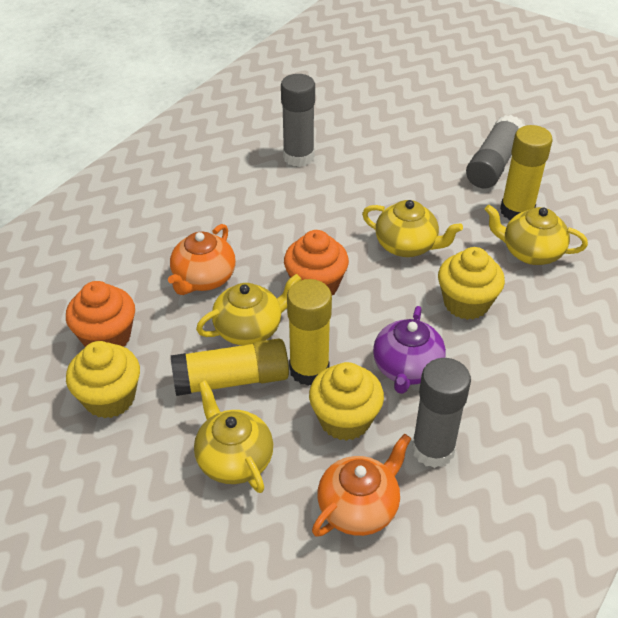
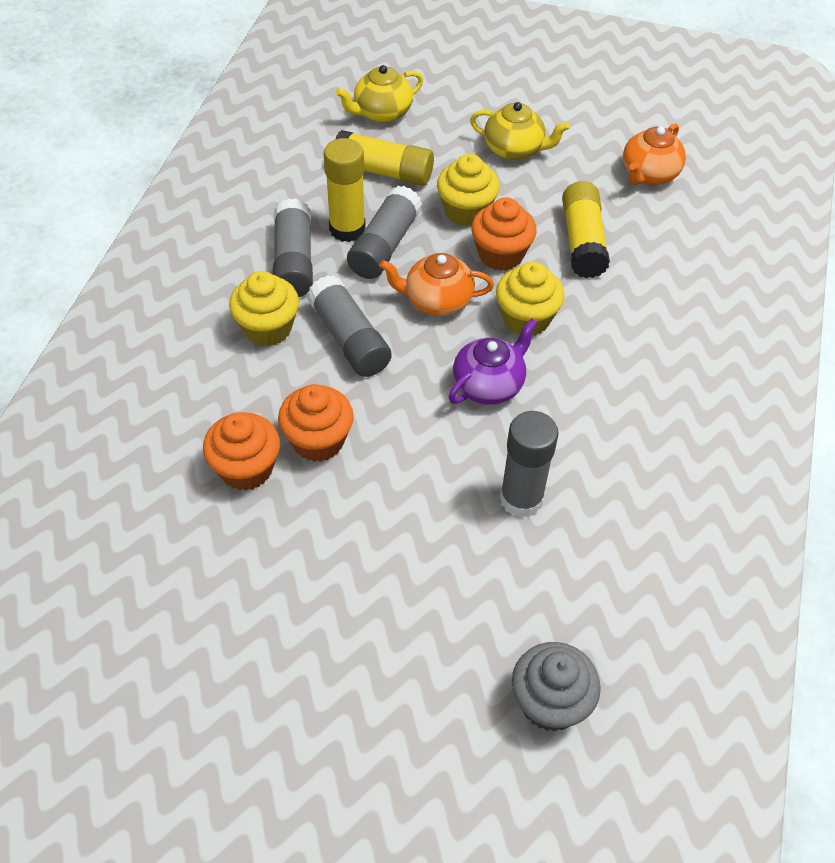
grey cupcake: none = 0 -> [512,642,601,732] = 1
grey glue stick: [281,74,315,167] [412,358,471,468] [466,115,525,189] = 3 -> [273,198,313,297] [307,275,392,377] [347,186,422,279] [500,411,559,518] = 4
orange cupcake: [66,281,135,347] [284,230,349,295] = 2 -> [203,412,280,491] [278,384,354,462] [471,197,537,271] = 3
yellow teapot: [194,380,273,493] [196,274,301,345] [362,200,463,257] [484,205,588,265] = 4 -> [336,65,423,123] [470,102,570,160] = 2

